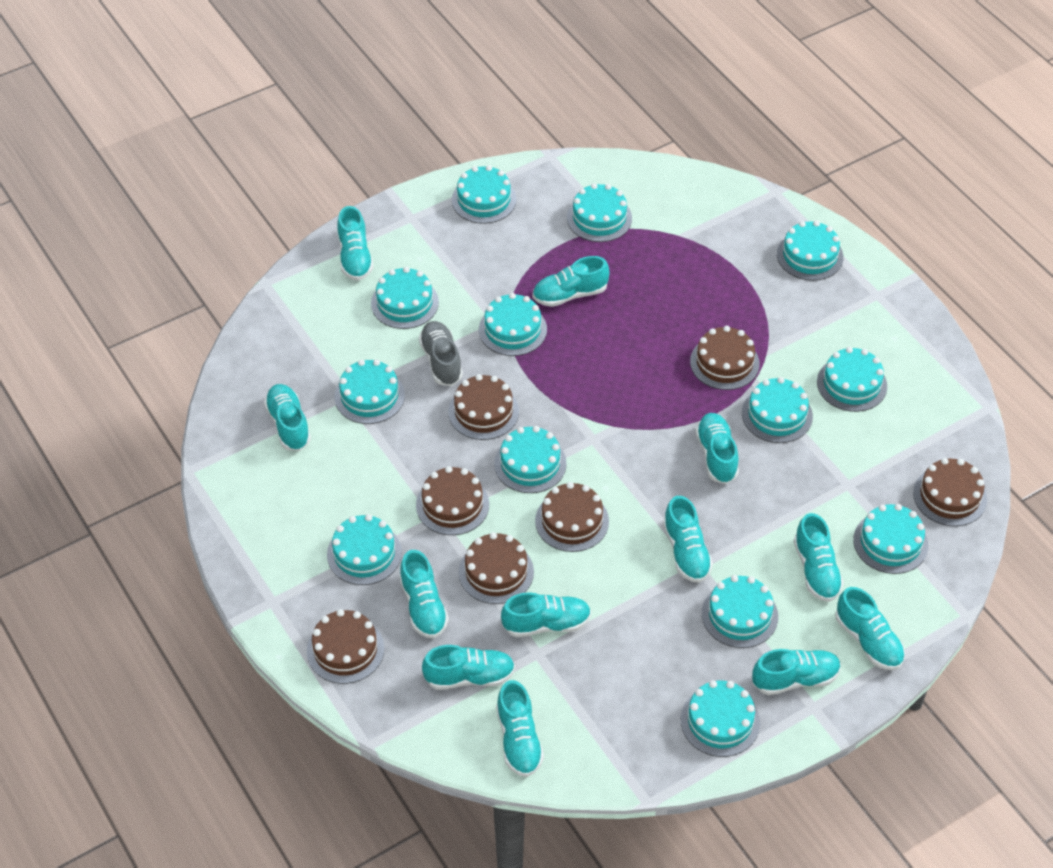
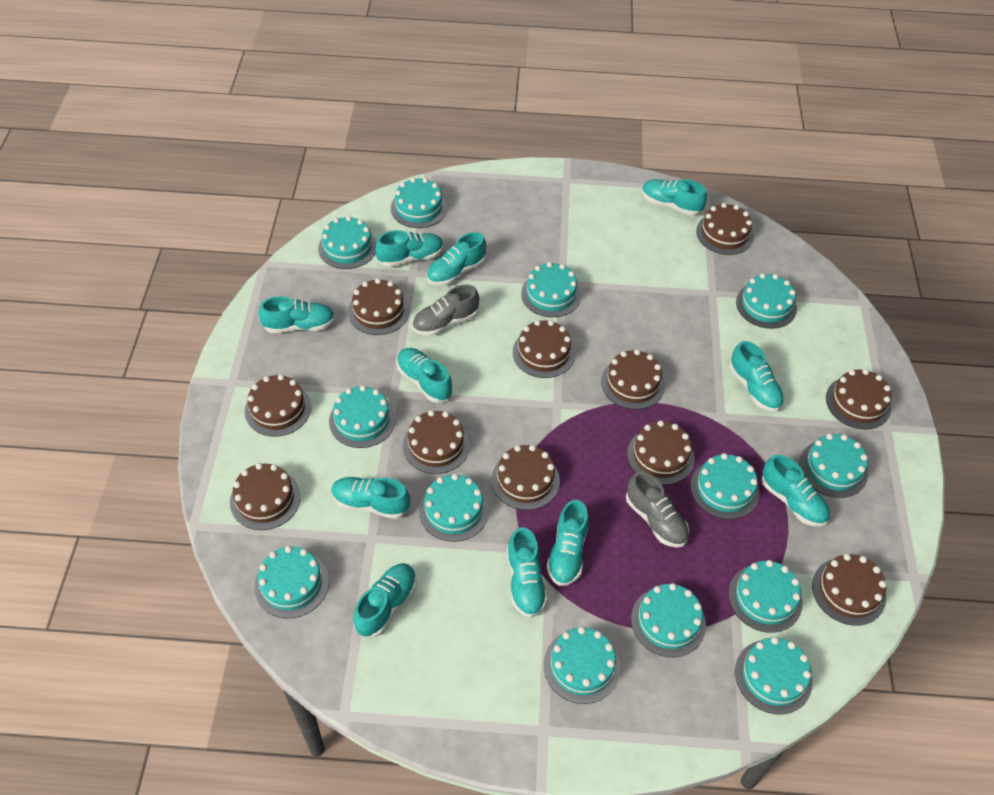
brown cake: [307,609,384,684] [416,466,489,535] [448,374,519,440] [459,532,534,604] [535,482,609,552] [690,326,760,390] [913,458,987,526] = 7 -> [230,463,301,530] [245,374,311,437] [348,278,410,335] [403,410,470,474] [491,445,560,510] [513,320,575,378] [601,349,665,410] [627,420,695,485] [696,203,754,255] [812,554,887,626] [826,369,891,430] = 11
grey shoe: [419,321,463,386] = 1 -> [412,284,479,336] [626,472,689,548] = 2
turquoise shoe: [264,384,311,451] [337,206,374,280] [399,550,449,639] [422,645,515,690] [496,680,544,777] [501,592,591,637] [533,256,610,307] [663,496,713,583] [695,413,739,484] [752,649,841,695] [794,513,844,602] [835,587,905,670] = 12 -> [258,296,335,333] [331,477,410,519] [354,563,417,638] [375,230,444,267] [397,348,452,403] [426,232,486,286] [507,527,548,618] [546,500,589,586] [642,179,707,215] [729,341,784,412] [761,455,830,527] = 11

